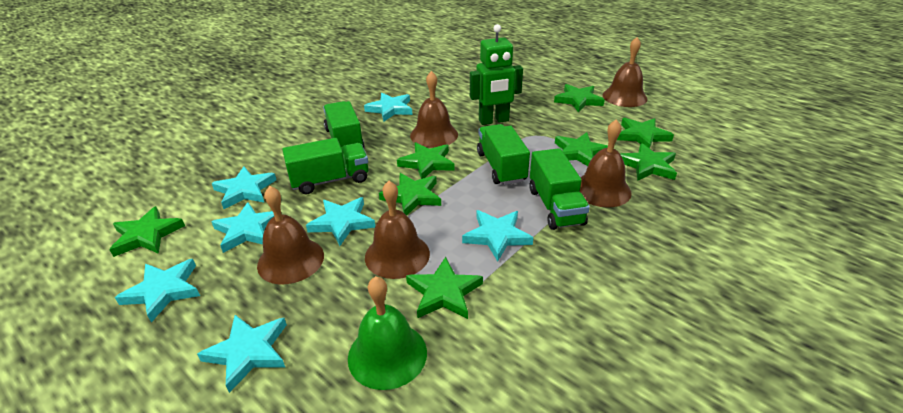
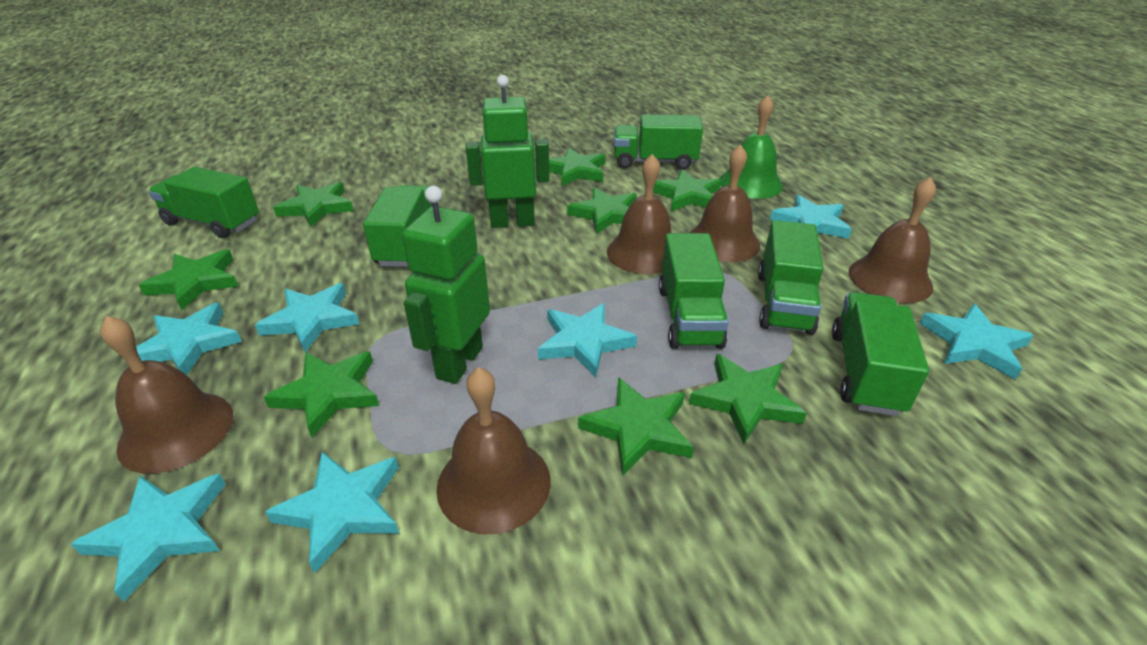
green robot: [470,24,523,125] = 1 -> [402,186,490,384] [466,75,550,228] = 2
green truck: [282,138,368,194] [323,101,364,149] [477,124,530,185] [529,148,590,230] = 4 -> [148,167,259,238] [363,185,432,267] [614,114,703,170] [659,233,729,349] [758,220,823,335] [832,292,929,416] = 6

